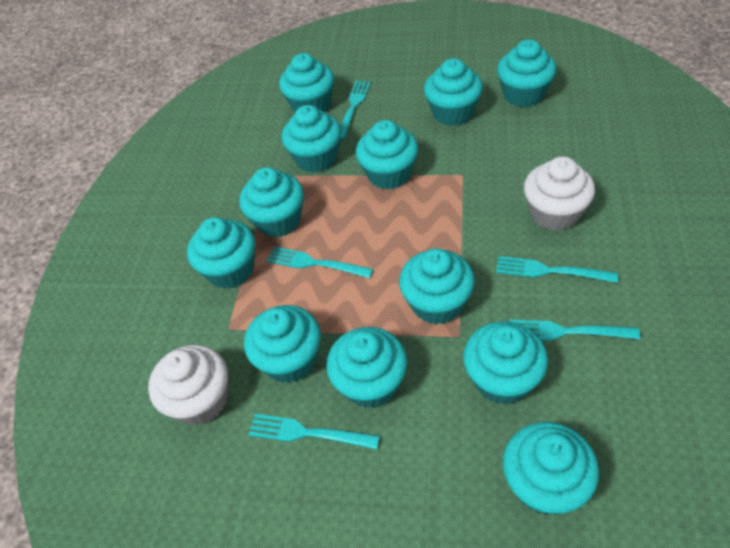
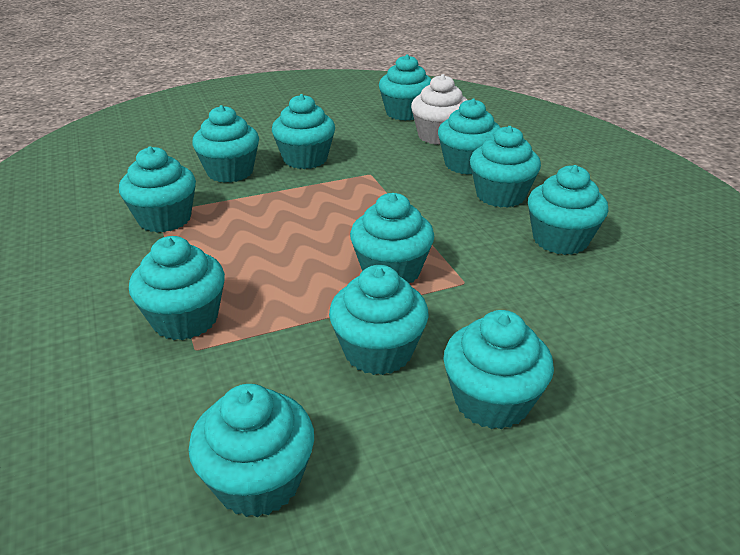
turquoise fork: [248,414,380,449] [267,247,373,278] [340,81,371,139] [496,256,618,283] [509,320,640,341] = 5 -> none = 0
white cupcake: [148,345,228,425] [524,156,595,231] = 2 -> [411,74,467,145] = 1

